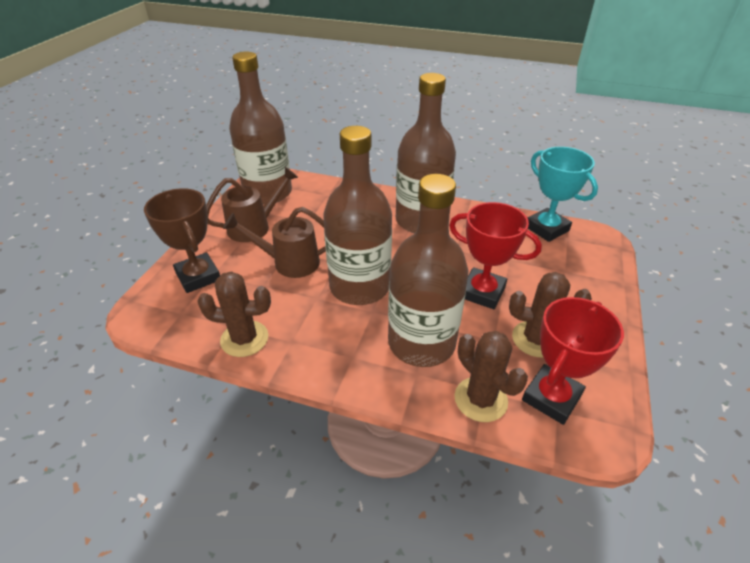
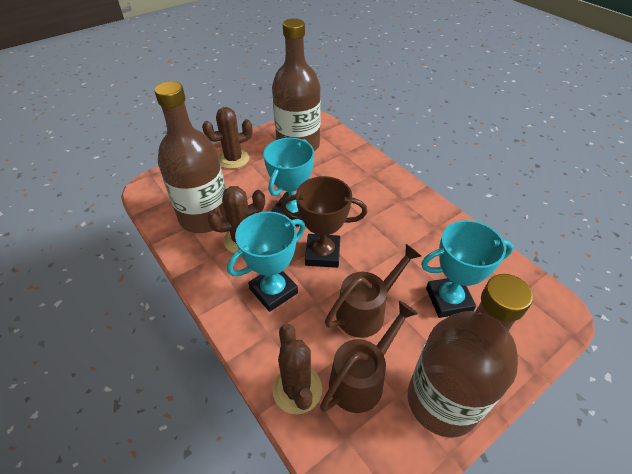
brown bottle: [229,52,292,205] [323,126,392,305] [388,174,469,367] [396,73,456,233] = 4 -> [154,81,227,233] [272,18,321,151] [408,274,533,438] = 3
red trophy: [449,202,542,309] [522,297,624,425] = 2 -> none = 0
turquoise trophy: [527,147,598,242] = 1 -> [227,211,305,312] [263,138,314,227] [421,220,514,318] = 3

